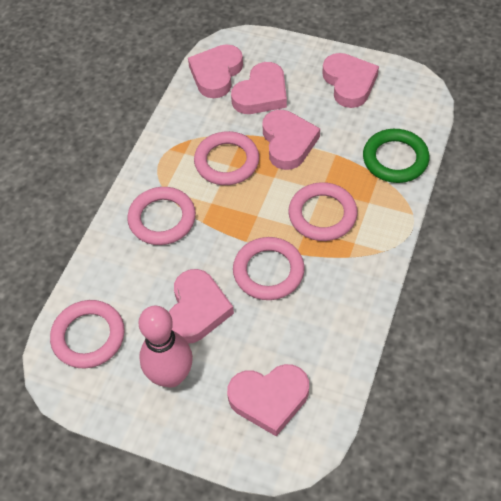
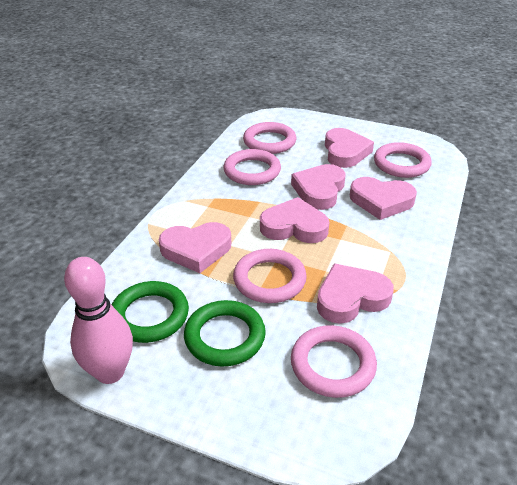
green ring: [363,129,430,183] = 1 -> [112,281,189,343] [184,300,266,367] = 2

